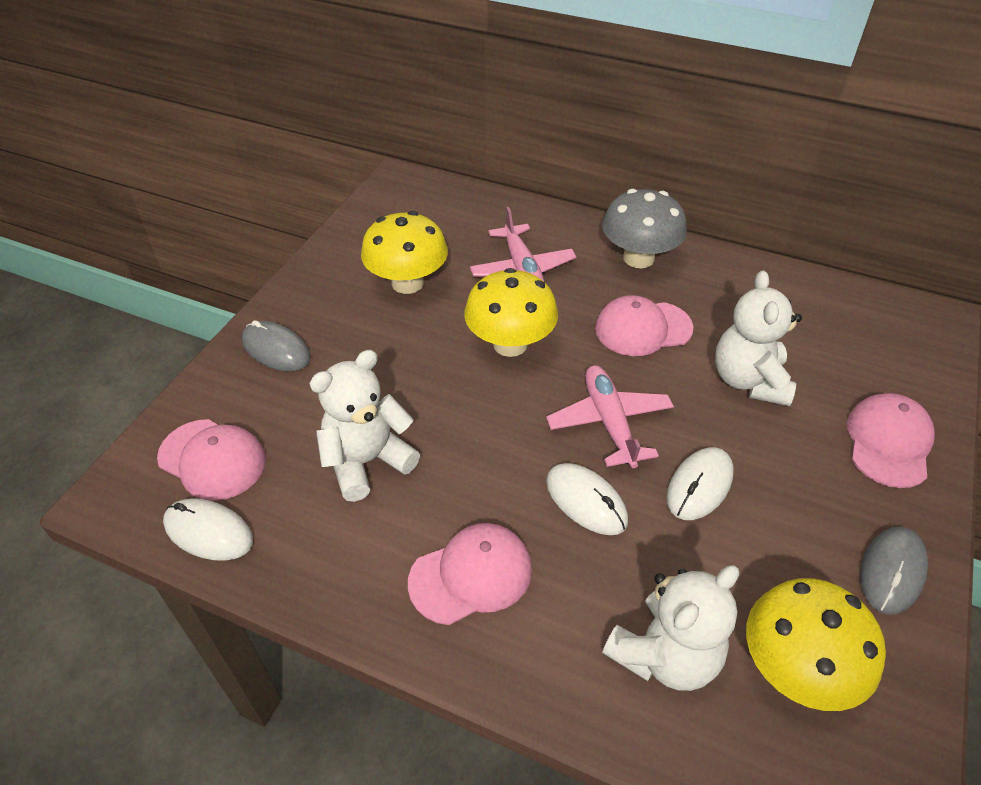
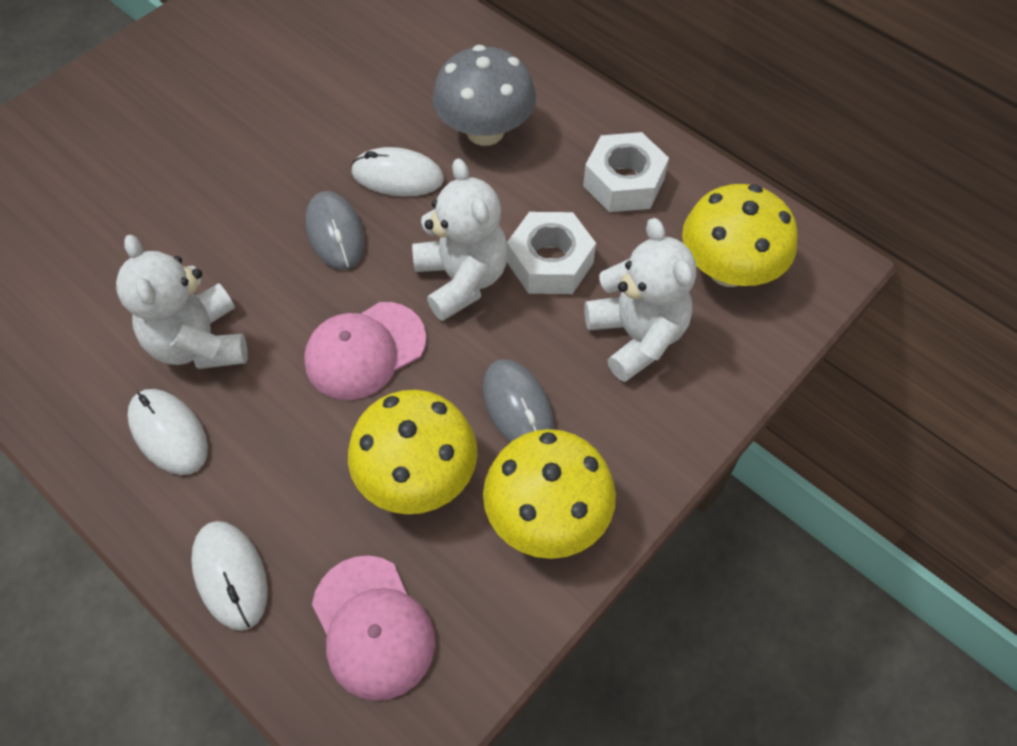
pink cap: [157,419,266,501] [408,523,532,625] [595,295,694,356] [847,393,935,488] = 4 -> [304,302,427,400] [312,556,435,701] = 2
pink plane: [470,207,576,281] [546,365,674,468] = 2 -> none = 0
white nut: none = 0 -> [507,212,596,294] [583,132,669,212] = 2

